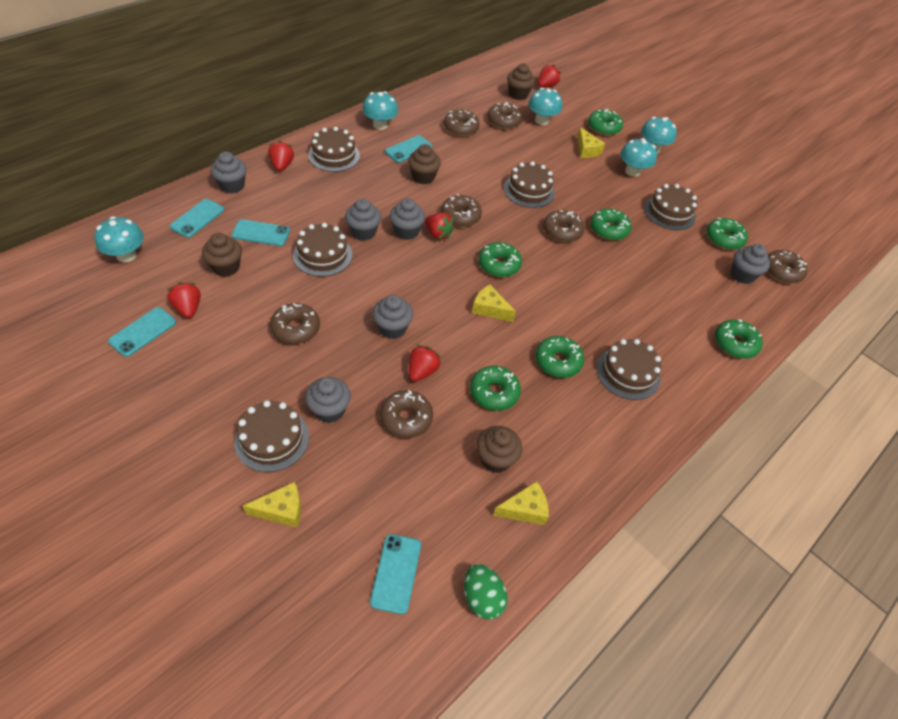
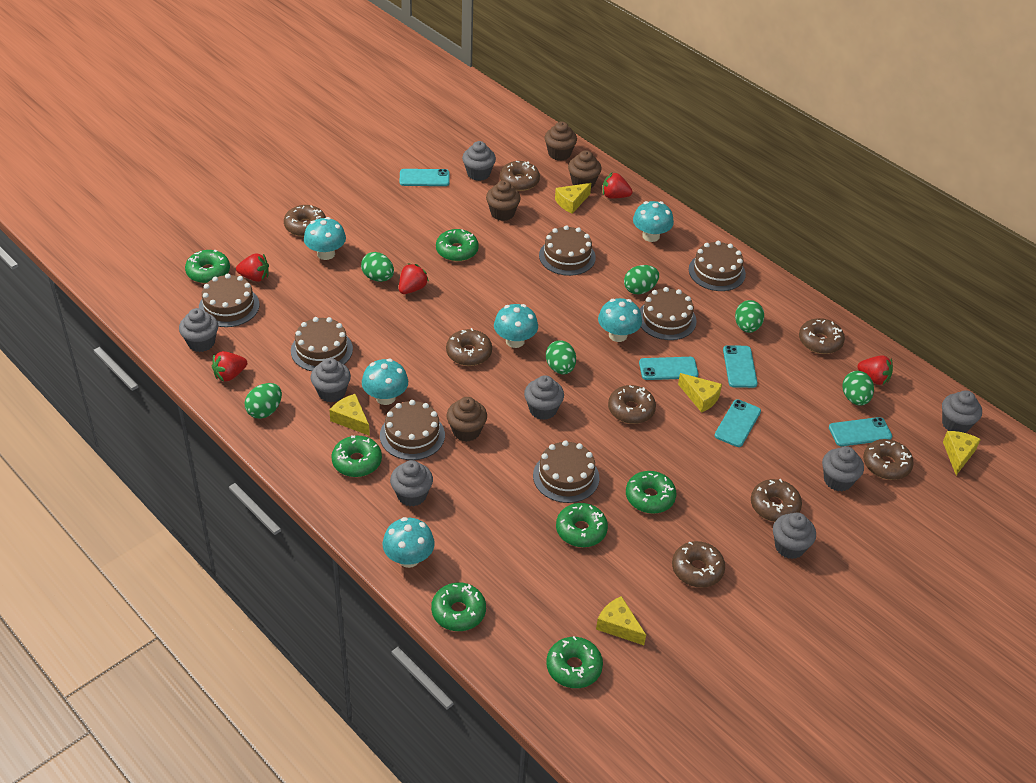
brown cake: [234,400,309,472] [293,223,352,277] [308,127,360,172] [504,161,555,208] [596,339,662,400] [644,184,697,230] = 6 -> [199,274,259,327] [291,317,353,371] [380,400,445,460] [533,440,599,503] [539,225,596,276] [640,287,697,340] [689,241,746,291] = 7
brown donut: [270,303,320,344] [380,390,433,438] [441,194,482,227] [444,110,480,136] [487,102,523,129] [543,210,584,242] [767,250,808,283] = 7 -> [284,205,326,237] [446,328,492,366] [500,161,540,191] [608,385,656,424] [672,541,725,588] [751,479,802,522] [799,318,845,354] [863,439,914,480] = 8
green egg: [464,564,508,619] = 1 -> [245,383,282,419] [361,252,394,282] [546,340,576,374] [624,265,659,294] [735,300,764,333] [842,371,874,406] = 6
grey cupcake: [211,151,247,193] [305,377,351,423] [345,199,381,241] [373,295,413,339] [390,198,425,240] [731,244,770,284] = 6 -> [179,308,218,352] [311,358,351,403] [390,460,433,507] [462,141,496,181] [524,375,564,420] [773,512,816,559] [822,446,864,492] [942,390,982,433] = 8
turquoise mushroom: [94,216,144,262] [362,91,398,130] [528,88,562,125] [620,138,657,177] [641,117,677,153] = 5 -> [304,217,346,260] [362,359,408,405] [383,517,435,568] [494,304,538,348] [598,298,642,342] [633,201,674,242] = 6
yellow cheese: [243,482,301,528] [472,285,516,322] [493,481,549,525] [577,127,605,158] = 4 -> [329,394,370,436] [555,183,591,214] [596,596,646,645] [678,373,722,413] [943,431,981,475] = 5

